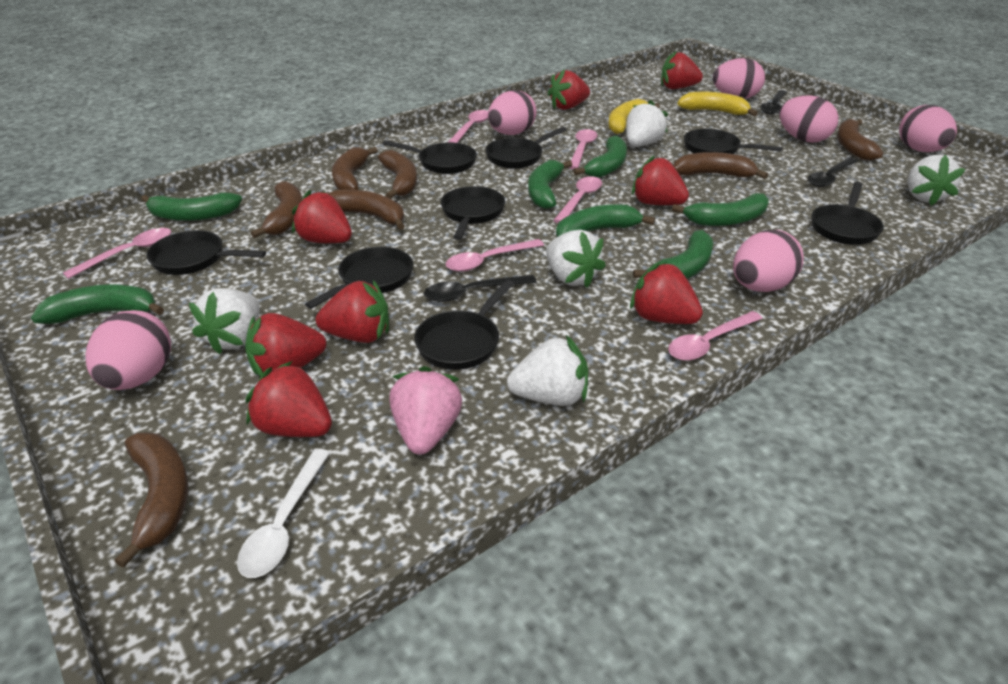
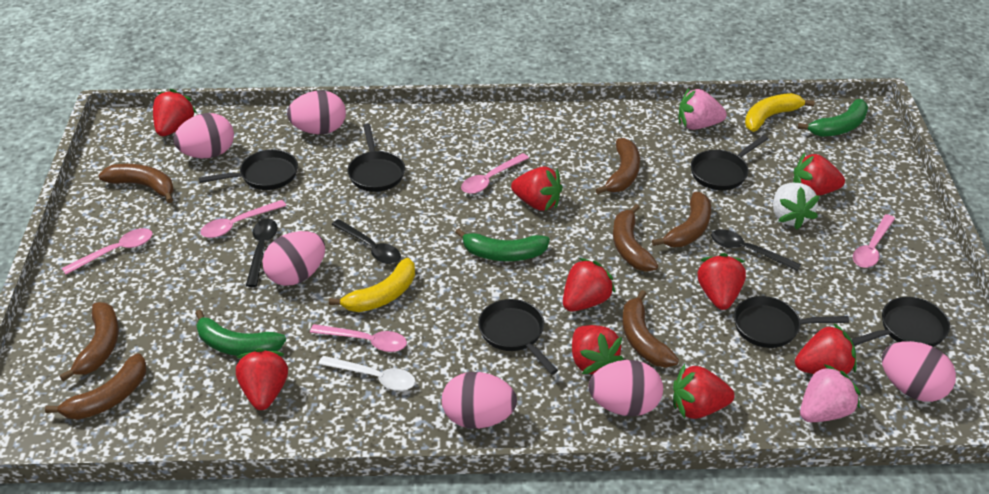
black pan: [146,230,266,275] [305,247,413,309] [382,140,477,174] [414,280,514,370] [441,186,505,240] [486,127,567,169] [684,129,783,154] [812,182,884,245] = 8 -> [198,149,298,190] [348,123,405,192] [478,299,558,375] [691,135,768,190] [734,296,849,348] [851,297,950,347] = 6
green banana: [31,285,164,324] [141,193,242,221] [528,160,572,209] [556,204,655,237] [573,136,627,178] [633,230,713,279] [672,193,769,226] = 7 -> [195,310,286,356] [455,228,550,261] [798,99,868,137] = 3
pink spoon: [63,228,171,279] [445,239,544,272] [447,110,488,143] [553,176,602,223] [568,129,597,169] [668,311,763,361] = 6 -> [62,228,153,275] [200,200,286,238] [310,324,407,352] [461,153,529,194] [853,214,895,268] = 5
pink strawberry: [390,366,462,455] = 1 -> [679,89,727,130] [800,364,860,422] = 2
red strawberry: [245,313,326,377] [246,361,332,437] [292,190,352,243] [316,280,389,343] [548,69,590,110] [630,262,703,324] [632,155,689,205] [661,51,703,89] = 8 -> [153,89,197,136] [236,348,288,410] [511,166,563,211] [563,258,615,311] [572,325,624,374] [673,364,735,419] [697,253,746,310] [793,153,845,196] [795,324,857,374] = 9
white strawberry: [189,288,260,355] [507,335,588,406] [546,230,606,288] [626,100,668,146] [908,155,965,206] = 5 -> [773,183,820,229] = 1

